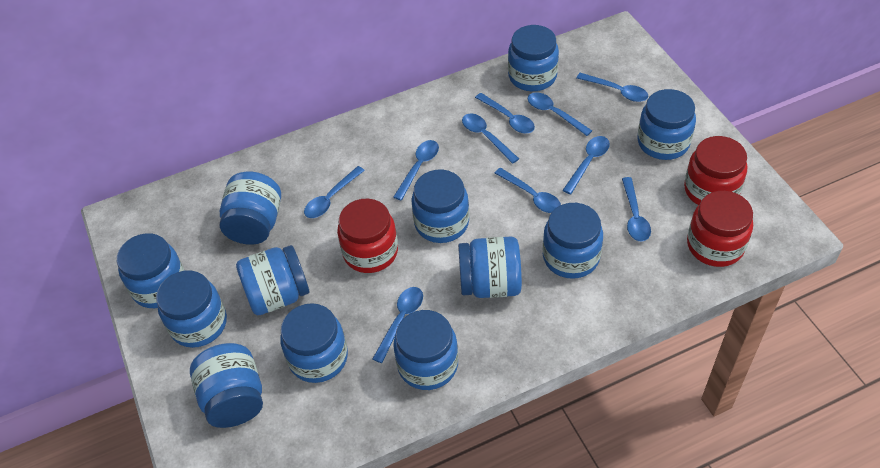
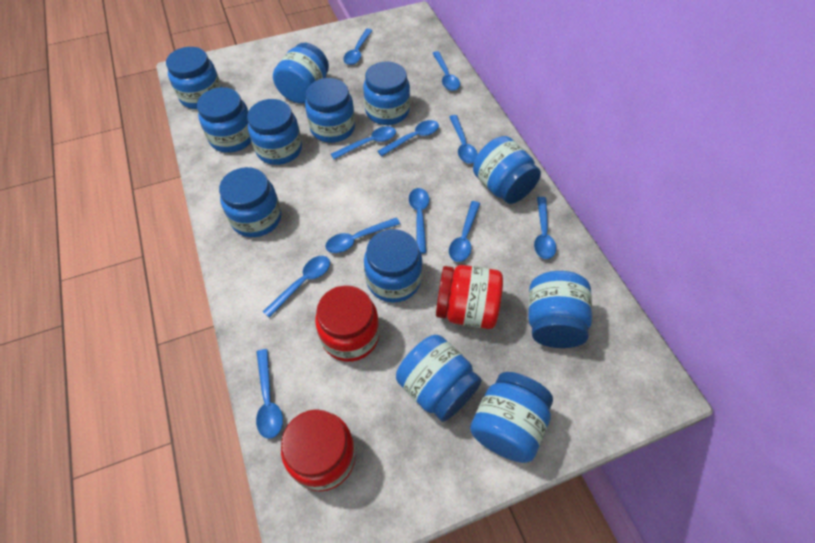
blue spoon: [304,166,365,218] [373,287,423,363] [393,140,439,201] [462,114,519,164] [475,93,535,134] [495,168,561,213] [528,92,592,136] [563,136,610,194] [577,73,648,102] [622,177,651,241] = 10 -> [256,349,283,439] [263,256,330,318] [325,217,400,253] [331,126,396,159] [343,29,373,65] [377,120,439,156] [409,188,429,254] [432,51,460,91] [449,115,478,164] [449,201,480,262] [534,197,556,259] = 11

